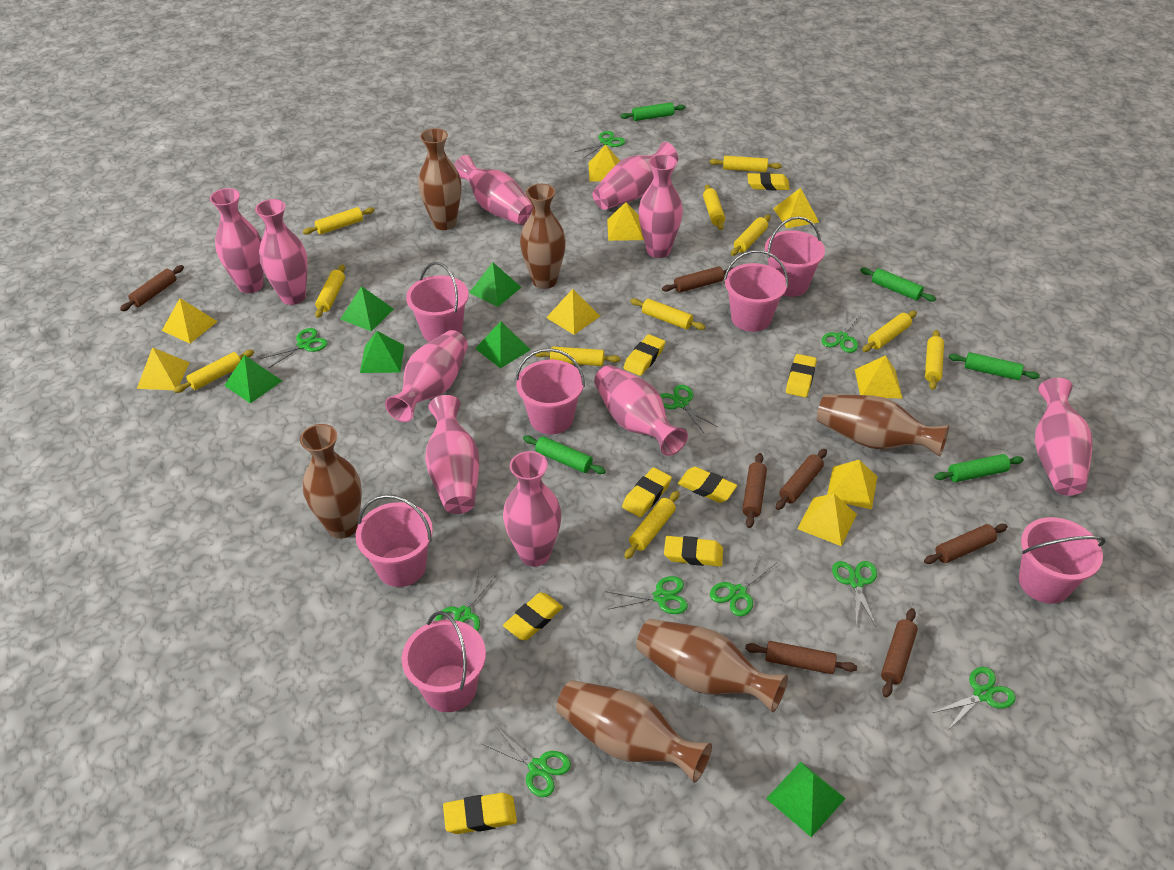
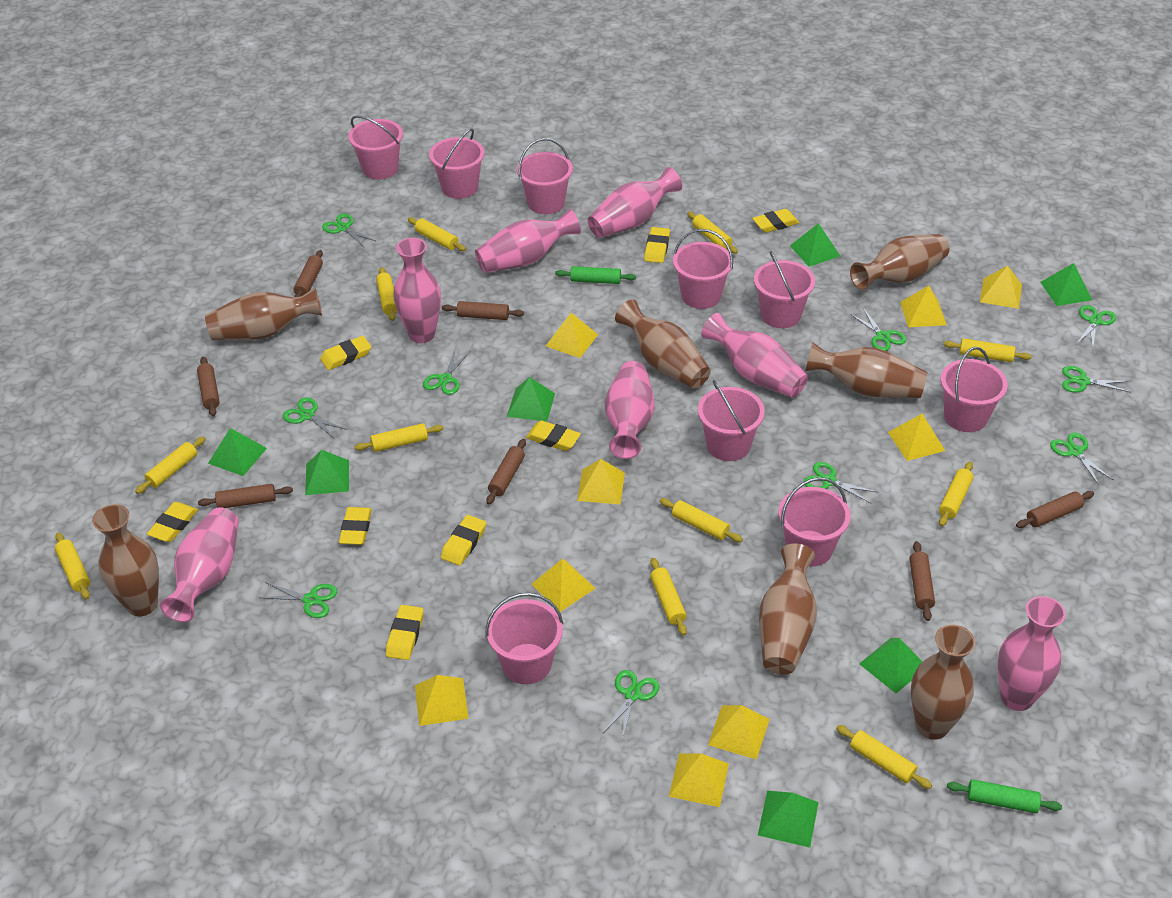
brown vase: [300,424,362,539] [418,128,461,230] [520,184,566,289] [556,680,712,783] [636,619,788,713] [817,394,949,457] = 6 -> [92,504,159,617] [205,287,322,340] [615,299,711,389] [759,543,817,675] [805,342,927,398] [850,234,949,290] [911,624,975,740] = 7
green pyramid: [224,355,282,404] [341,286,394,331] [360,331,404,373] [469,262,522,307] [475,321,531,368] [766,762,846,837] = 6 -> [208,428,267,476] [305,450,349,495] [507,377,555,422] [758,791,819,848] [790,223,840,266] [859,638,923,693] [1040,263,1092,306] = 7
green rolling pin: [523,435,606,474] [621,102,686,121] [860,268,936,302] [934,454,1024,482] [949,352,1040,380] = 5 -> [555,266,636,284] [947,779,1062,813] = 2
pink bucket: [356,494,433,587] [402,611,486,712] [406,262,469,342] [515,348,585,434] [724,250,788,332] [765,216,825,297] [1019,517,1105,603] = 7 -> [348,116,403,179] [429,128,485,199] [485,593,563,684] [517,138,573,214] [673,229,733,309] [698,380,765,461] [754,251,815,328] [779,477,851,566] [940,347,1008,432] = 9
pink vase: [210,188,264,293] [255,199,308,305] [385,330,468,422] [425,395,479,514] [454,155,533,225] [503,451,562,567] [592,142,678,210] [594,365,688,456] [638,154,683,258] [1035,378,1093,496] = 10 -> [160,507,239,622] [393,238,441,343] [475,209,581,273] [587,167,682,238] [605,361,655,459] [701,313,808,398] [998,596,1066,711] = 7

